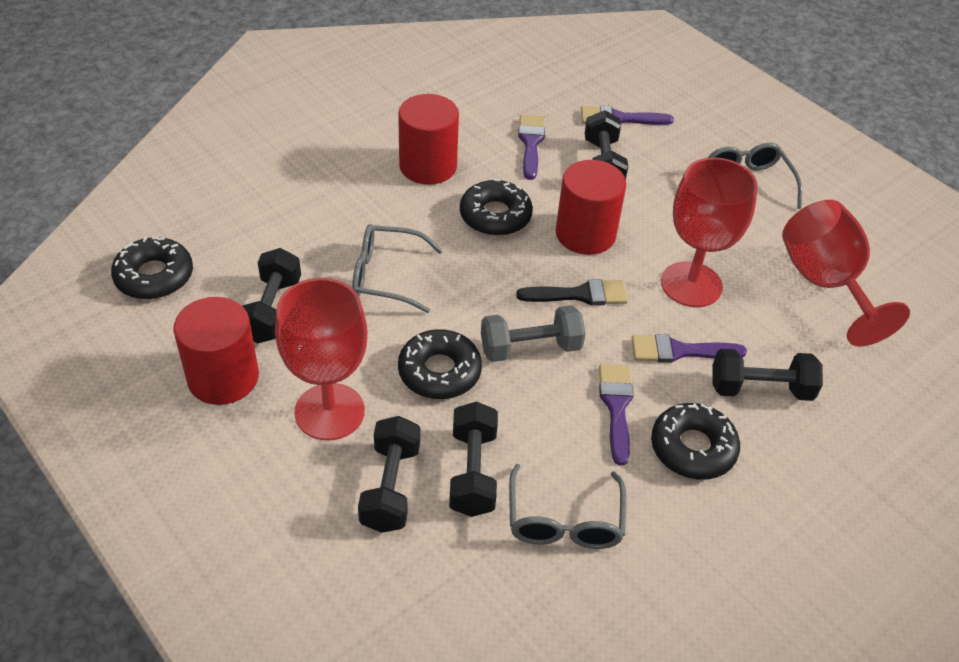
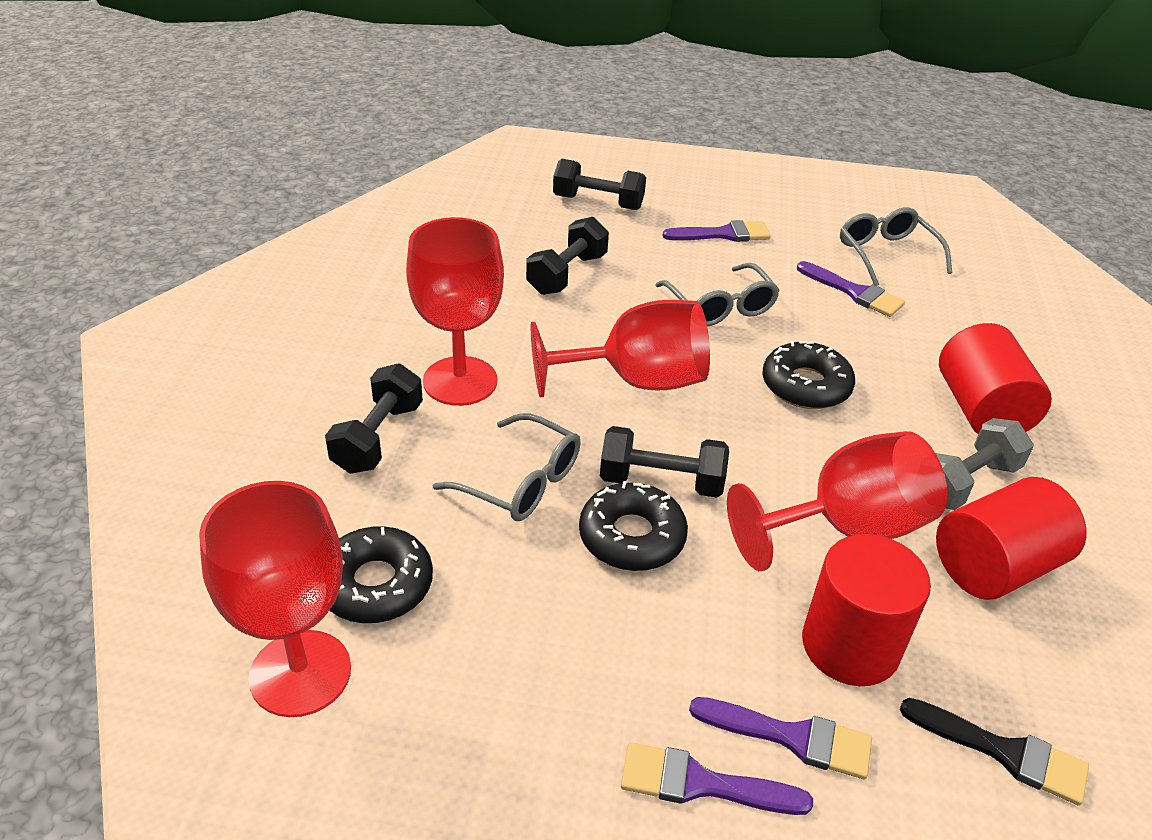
black donut: [111,237,193,299] [398,329,482,399] [460,179,533,236] [651,403,740,480] = 4 -> [329,526,433,623] [579,481,688,571] [762,341,855,409] = 3
black dumbbell: [242,248,301,344] [358,416,420,533] [449,401,498,517] [585,110,628,180] [712,349,823,401] = 5 -> [325,363,423,474] [526,217,609,295] [553,159,646,210] [600,426,729,498] = 4
red goblet: [275,278,368,440] [661,157,758,307] [782,200,910,346] = 3 -> [199,481,351,717] [406,217,504,406] [531,300,710,397] [727,431,947,571] = 4

